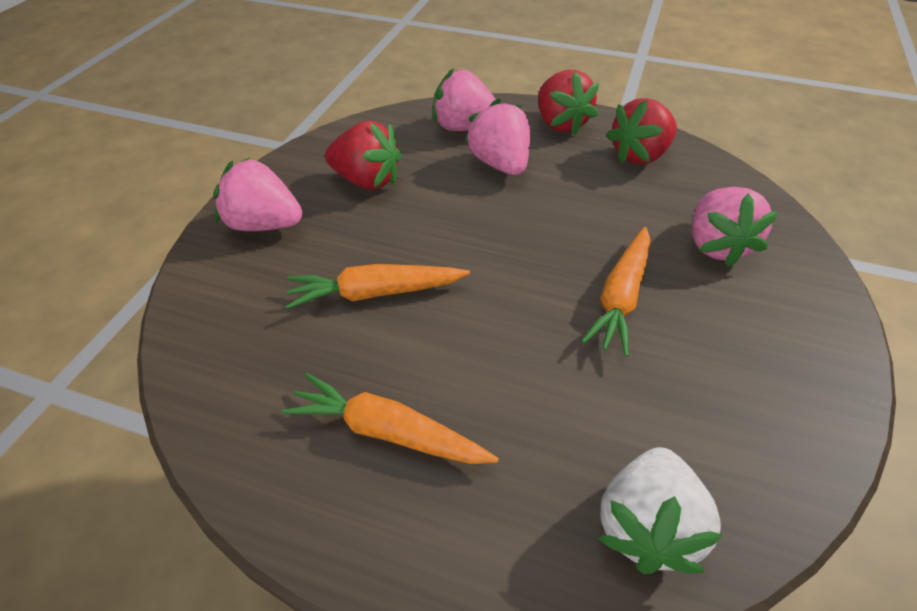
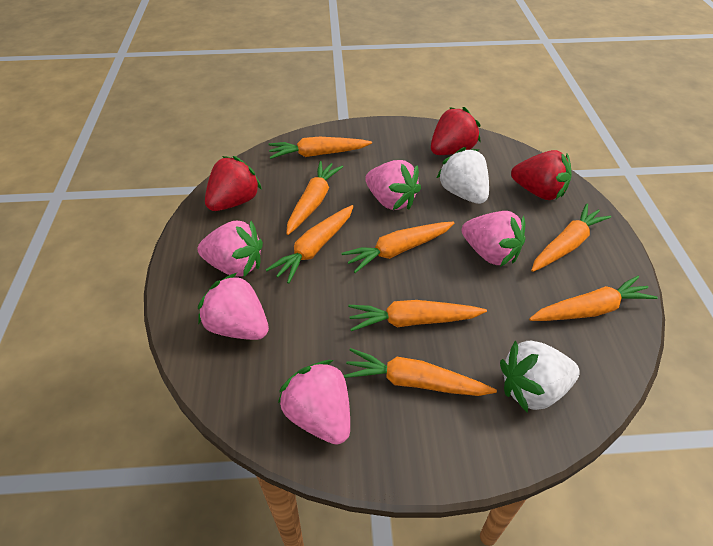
orange carrot: [282,373,499,464] [286,264,470,309] [581,227,650,357] = 3 -> [266,205,354,284] [269,137,372,159] [286,161,343,235] [342,222,454,273] [344,348,497,396] [348,300,487,331] [529,276,658,321] [531,204,611,272] = 8
pink strawberry: [213,157,302,231] [433,68,496,131] [465,98,530,175] [692,187,778,267] = 4 -> [198,221,263,277] [198,273,269,340] [278,360,350,445] [365,160,421,210] [462,211,526,267] = 5
white strawberry: [598,447,723,574] = 1 -> [436,147,489,204] [500,340,580,413] = 2

